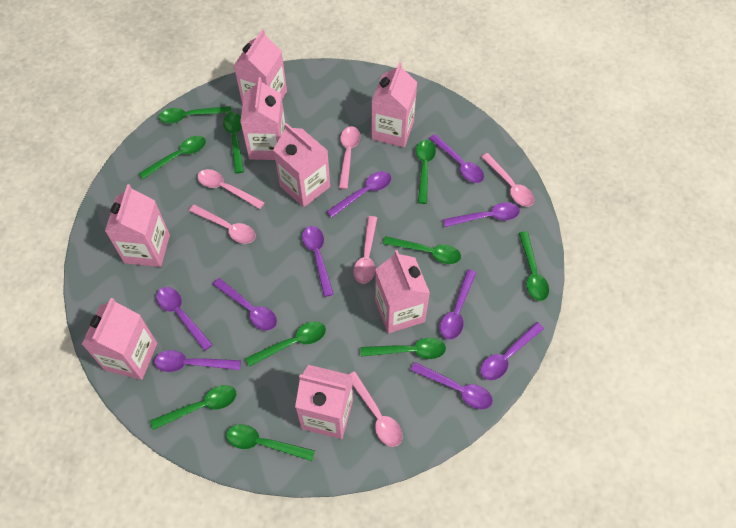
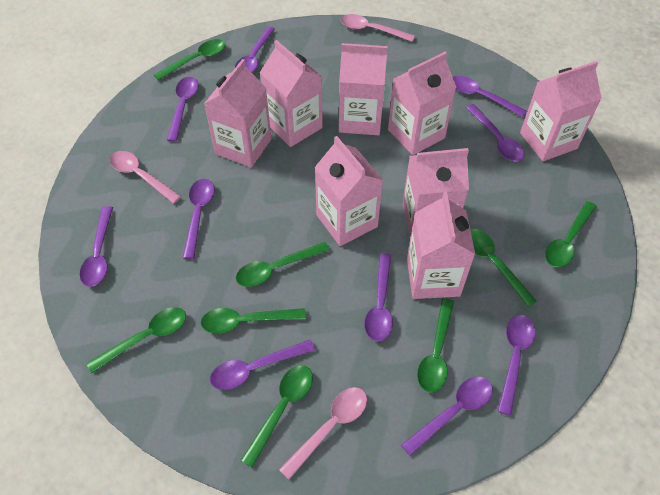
green spoon: [139,136,206,179] [150,385,237,430] [159,106,231,124] [223,112,244,173] [226,424,315,461] [246,321,326,367] [361,338,446,359] [383,236,461,264] [416,140,436,204] [519,231,549,301] = 10 -> [86,307,186,373] [154,39,226,80] [201,308,306,334] [236,242,330,287] [241,365,313,468] [417,298,454,393] [470,229,537,307] [545,201,597,267] = 8
pink spoon: [189,204,256,244] [198,169,265,209] [339,126,360,189] [349,371,403,447] [354,216,377,284] [481,153,534,207] = 6 -> [110,151,181,204] [279,387,367,479] [341,14,415,42] = 3

